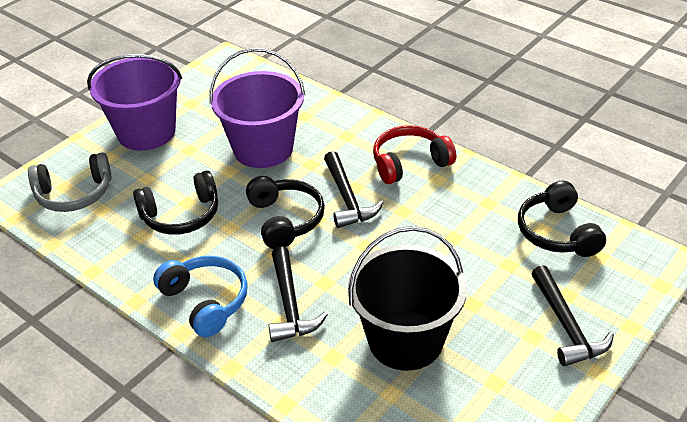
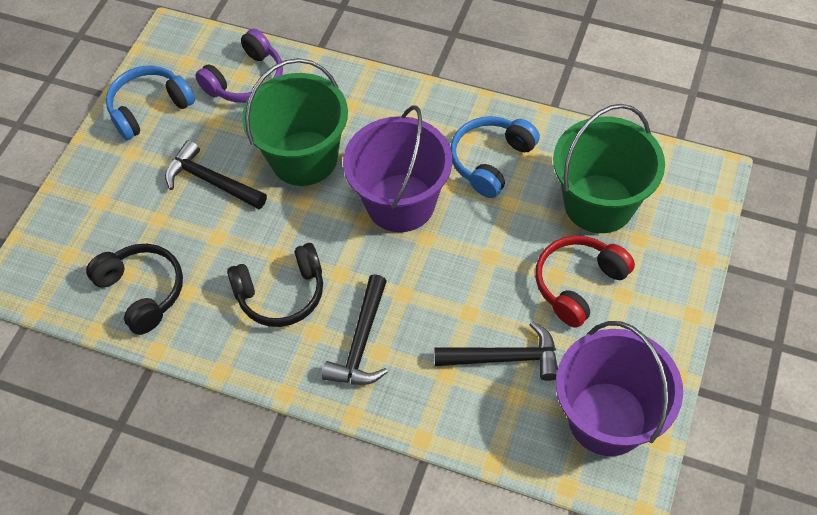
black bucket: [348,226,467,371] = 1 -> none = 0
black headphones: [133,171,218,235] [246,176,325,249] [518,181,606,257] = 3 -> [86,244,183,335] [227,243,323,327] = 2
blue headphones: [153,256,248,337] = 1 -> [106,66,195,140] [450,116,540,198] = 2
green bucket: none = 0 -> [242,58,348,186] [553,104,665,233] = 2
grey headphones: [28,152,112,212] = 1 -> none = 0
purple headphones: none = 0 -> [195,28,283,103] = 1

